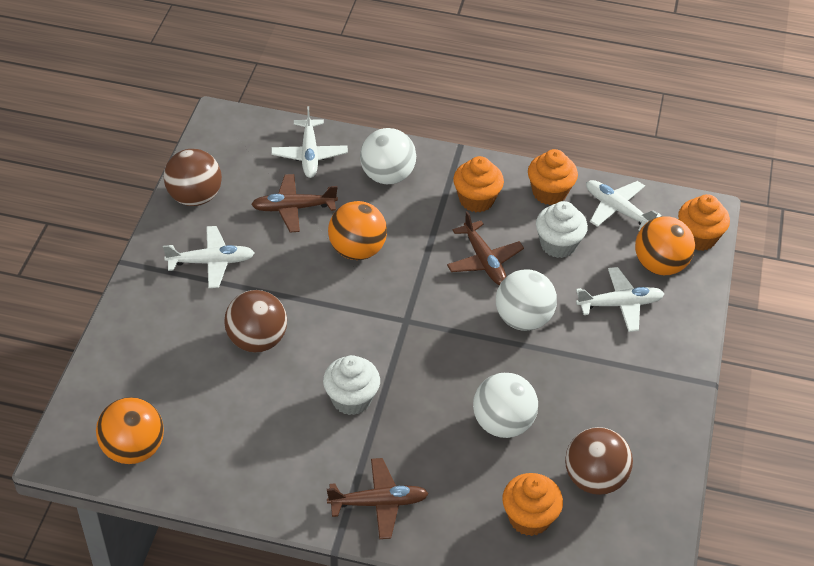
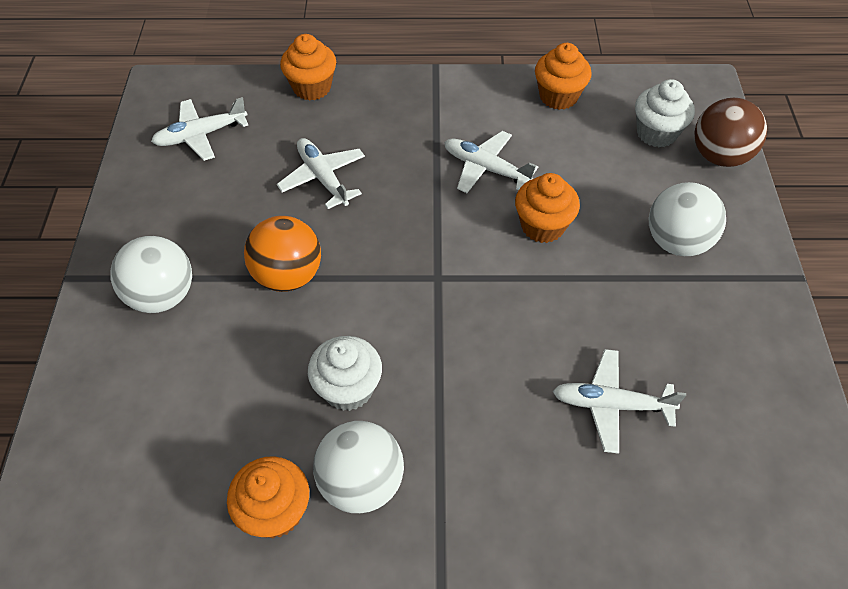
brown ball: [164,149,222,206] [224,290,287,353] [565,427,633,495] = 3 -> [694,98,767,167] = 1
brown plane: [251,174,338,232] [327,458,429,539] [447,211,524,285] = 3 -> none = 0
orange ball: [96,397,164,464] [328,201,387,260] [635,217,695,275] = 3 -> [244,216,321,292] = 1

